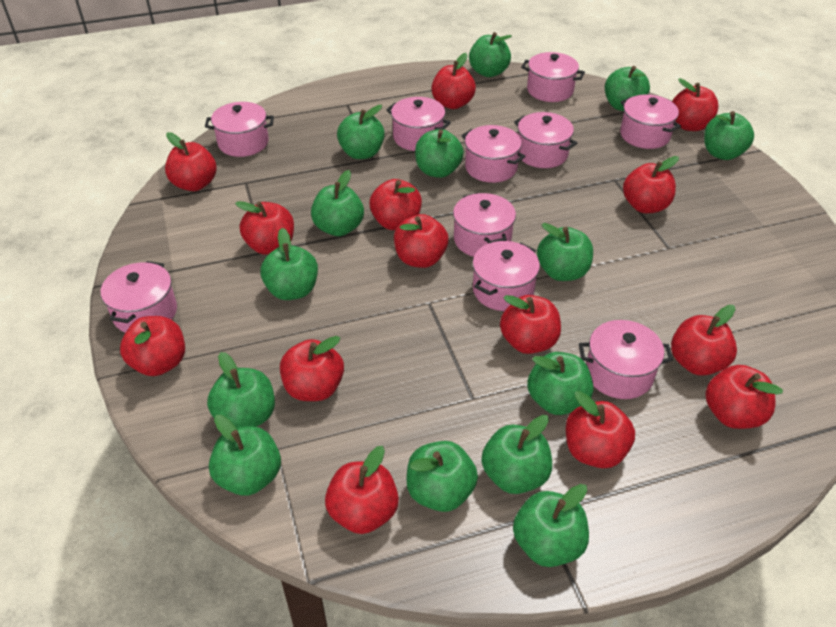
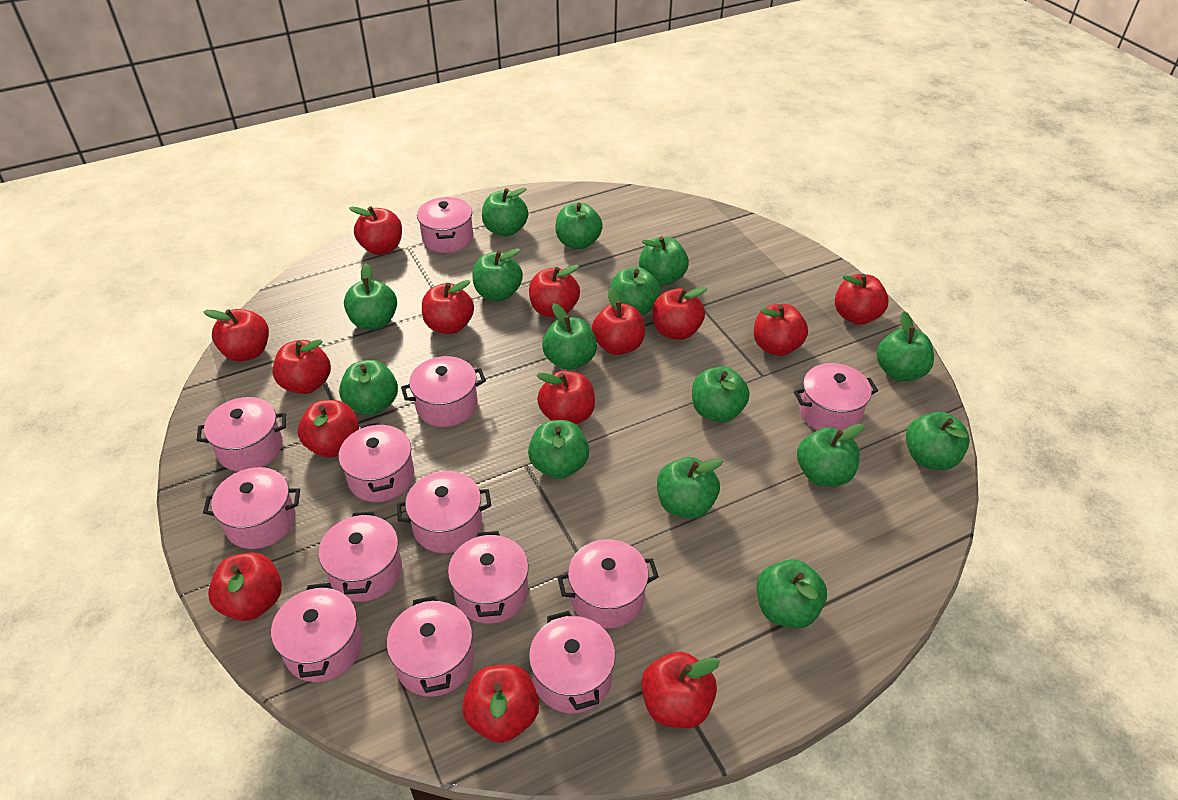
green apple: [207,352,275,428] [209,415,281,496] [260,228,318,300] [311,170,364,236] [337,105,385,159] [406,441,478,512] [415,129,464,178] [469,32,512,77] [482,415,552,494] [513,484,589,567] [527,352,593,415] [537,223,593,281] [605,66,650,111] [704,111,754,160] = 14 -> [339,360,398,415] [344,263,397,330] [472,248,523,301] [482,188,528,237] [528,420,589,479] [542,303,597,370] [555,202,603,249] [610,267,661,316] [639,237,689,286] [657,457,723,519] [692,366,750,422] [757,559,827,628] [797,424,864,486] [876,311,934,381] [906,412,970,470] = 15
pink pot: [101,261,177,333] [205,102,274,157] [386,97,451,151] [453,193,516,257] [462,125,526,183] [473,241,540,311] [514,112,577,168] [521,52,585,102] [579,320,673,399] [620,94,681,149] = 10 -> [197,397,286,472] [203,467,300,549] [271,583,362,682] [318,512,402,602] [338,422,414,502] [387,596,474,697] [397,471,491,553] [401,356,486,427] [417,197,473,253] [448,531,529,624] [529,611,615,713] [557,539,659,629] [794,363,878,431] = 13

